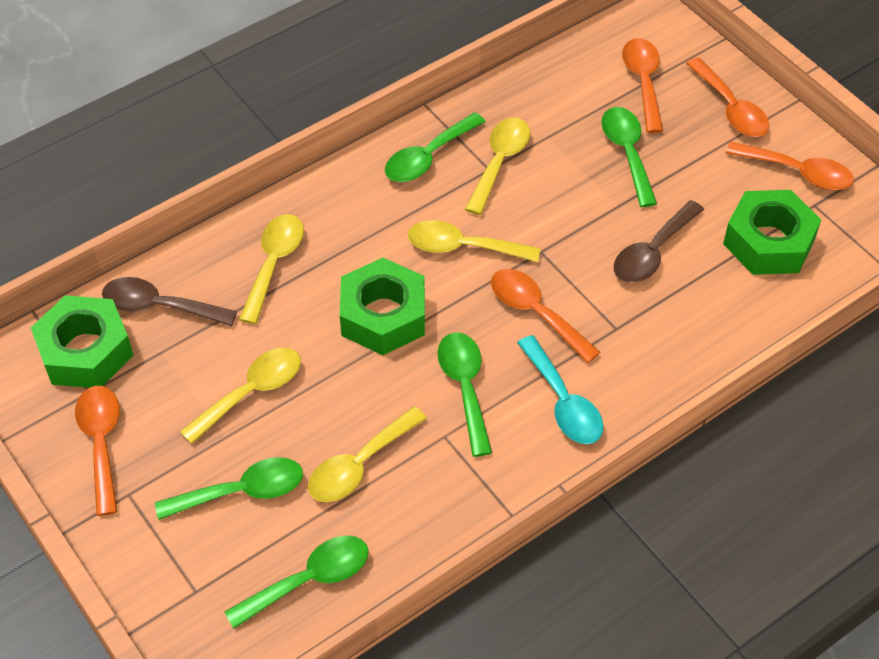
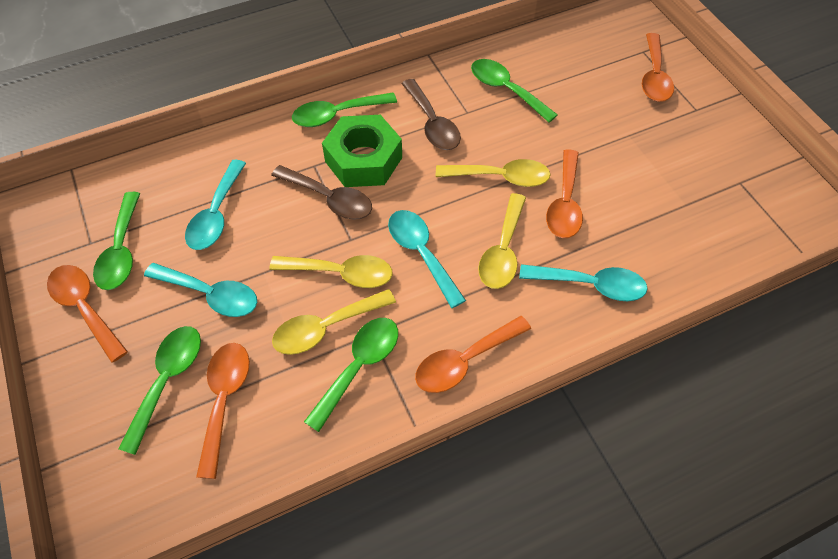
green nut: [31,295,134,388] [340,258,425,355] [723,190,821,275] = 3 -> [322,115,402,187] = 1
turquoise spoon: [517,335,604,444] = 1 -> [144,263,257,317] [185,160,246,250] [388,210,466,308] [519,264,648,301] = 4
yellow spoon: [180,348,301,444] [239,214,304,324] [308,406,427,502] [408,220,541,262] [465,117,530,215] = 5 -> [269,255,393,288] [272,289,396,355] [436,159,551,187] [478,193,526,289] = 4

